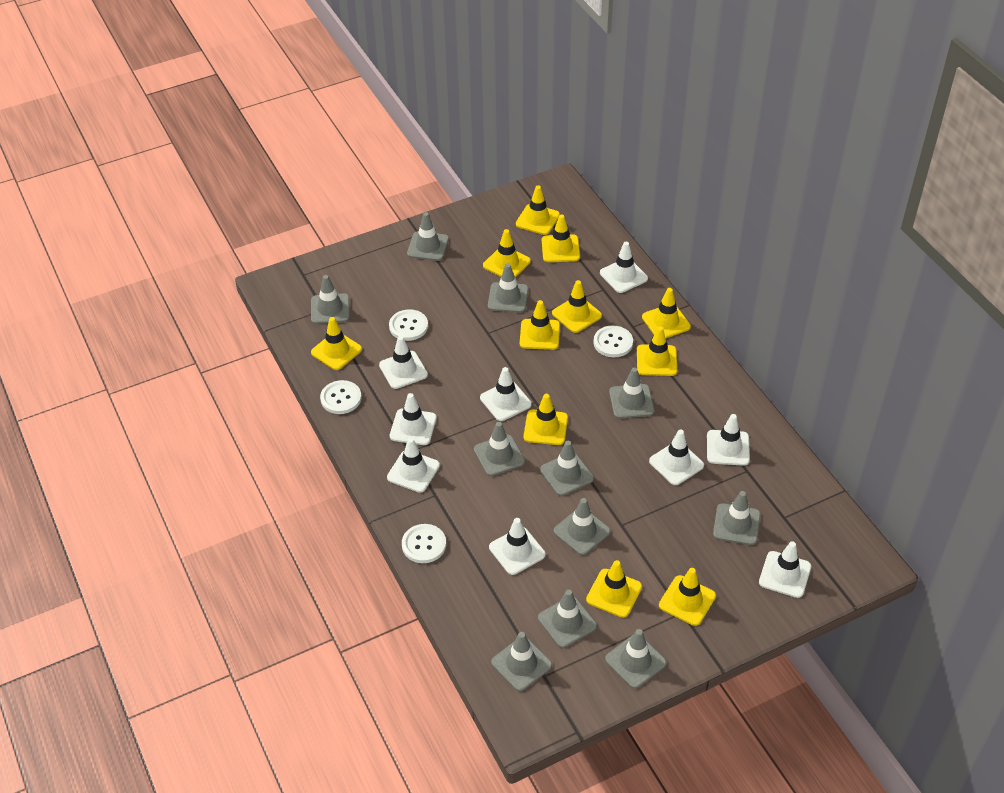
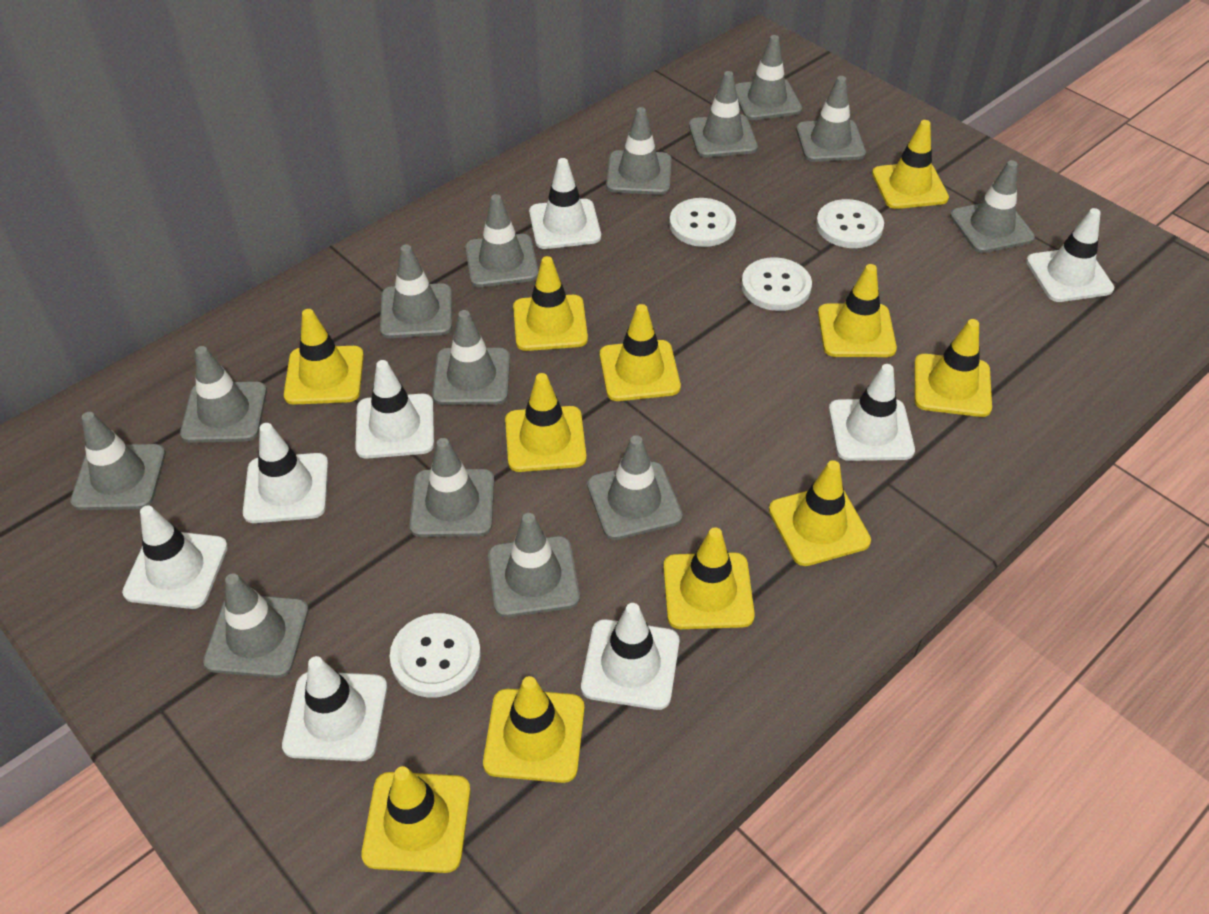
grey traffic cone: [311,275,350,324] [407,212,449,261] [474,422,525,476] [488,264,529,313] [491,632,552,691] [538,589,597,648] [540,441,594,496] [554,498,611,555] [605,629,667,688] [609,367,654,419] [713,491,761,545] = 11 -> [70,412,166,510] [180,346,267,443] [203,573,309,678] [380,245,452,338] [410,438,494,537] [432,310,510,405] [465,194,538,287] [488,513,580,617] [587,435,683,540] [606,107,672,195] [689,71,758,158] [735,35,802,120] [796,76,866,162] [950,160,1035,253] = 14
white traffic cone: [379,336,428,389] [387,438,440,493] [390,393,437,445] [480,367,532,421] [489,518,546,575] [600,242,648,293] [649,430,704,485] [707,414,750,466] [759,541,811,598] = 9 -> [122,505,228,609] [243,423,328,523] [282,656,387,761] [355,360,434,459] [529,158,601,249] [581,603,679,710] [829,364,915,461] [1026,208,1114,302] = 8

